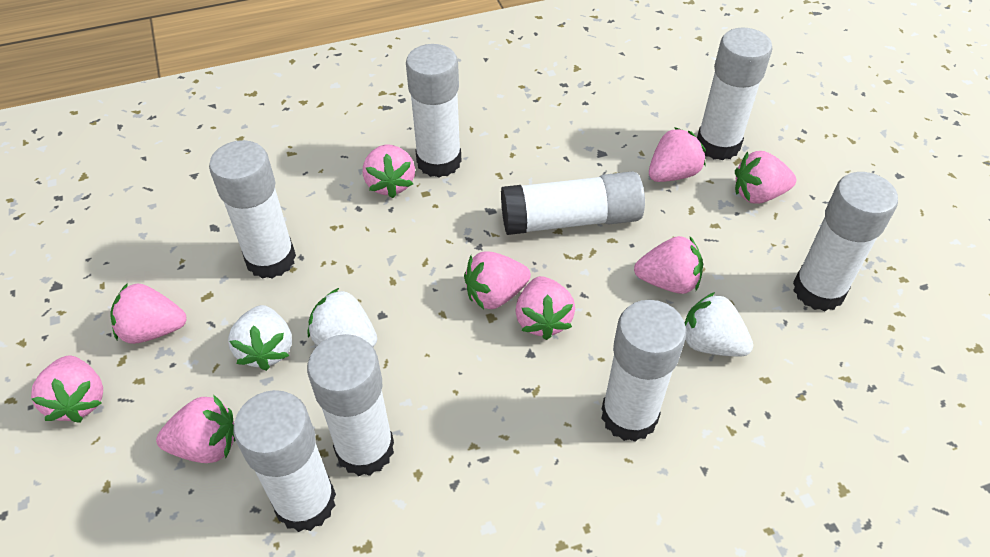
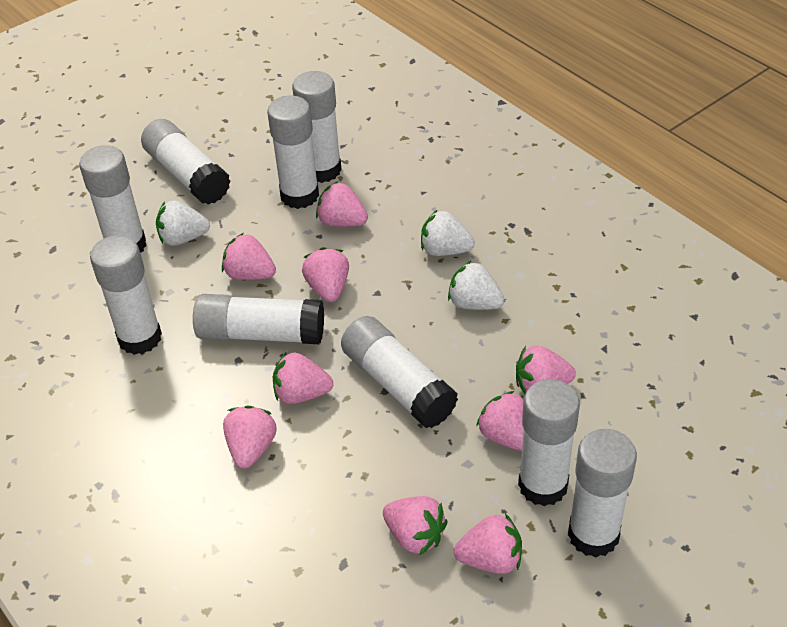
white glue stick: [209,140,296,279] [233,390,336,532] [307,334,394,476] [406,44,461,178] [501,172,645,235] [601,300,687,442] [697,28,773,160] [793,172,898,311] = 8 -> [79,145,147,253] [90,235,162,355] [141,119,230,205] [193,294,324,344] [267,96,319,209] [292,71,342,183] [341,316,458,428] [518,379,580,506] [568,429,637,557] = 9

